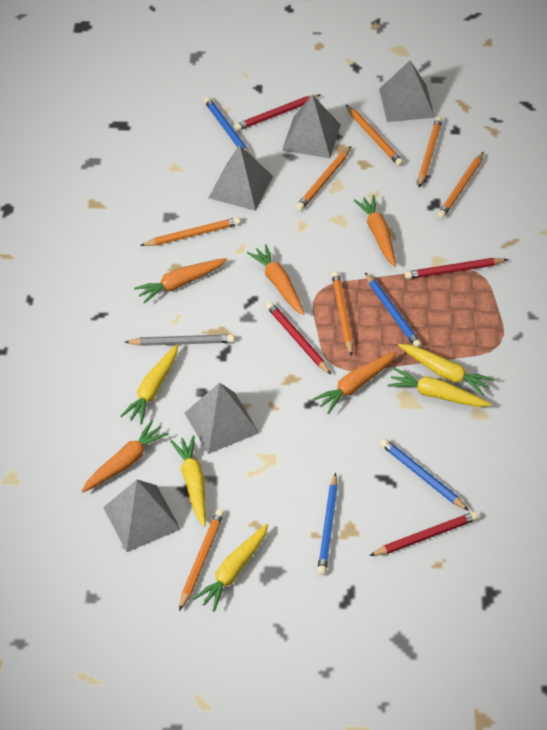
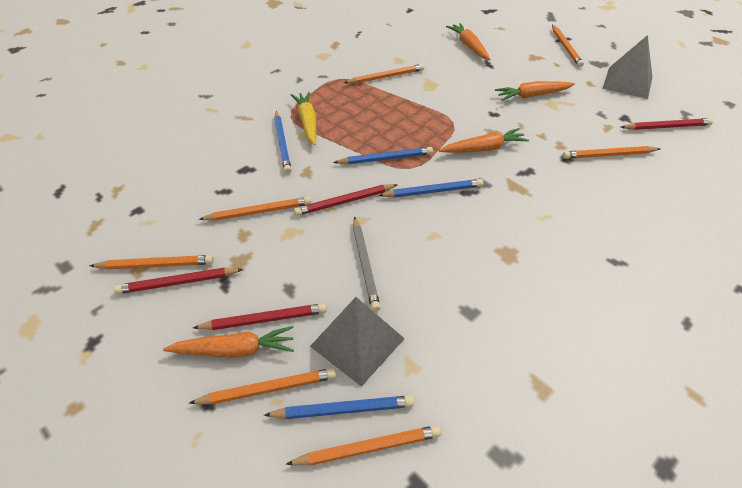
grey pyramid: [103,480,181,552] [185,383,259,454] [209,145,273,211] [282,95,341,158] [379,60,435,122] = 5 -> [310,297,405,387] [603,35,652,99] = 2
orange carrot: [81,420,169,493] [134,258,227,304] [247,244,305,315] [313,351,397,414] [354,195,396,267] = 5 -> [163,326,294,358] [439,128,529,153] [446,23,490,60] [495,81,575,101] = 4
yellow carrot: [120,344,178,425] [170,435,206,527] [193,524,268,612] [388,368,491,407] [398,344,495,396] = 5 -> [291,92,316,145] = 1

